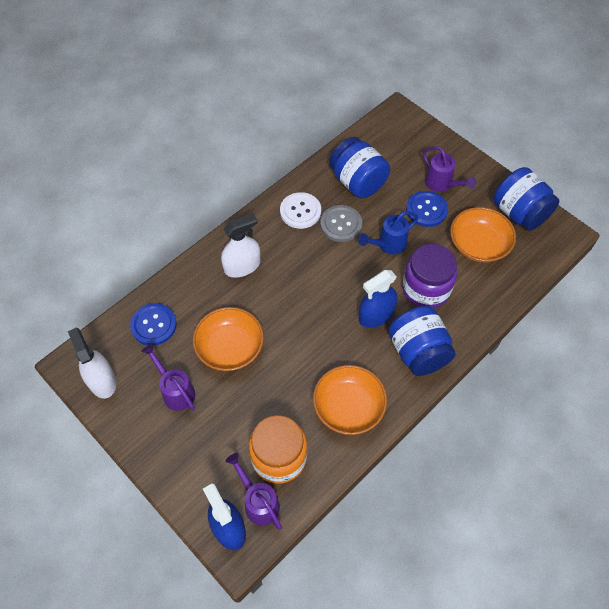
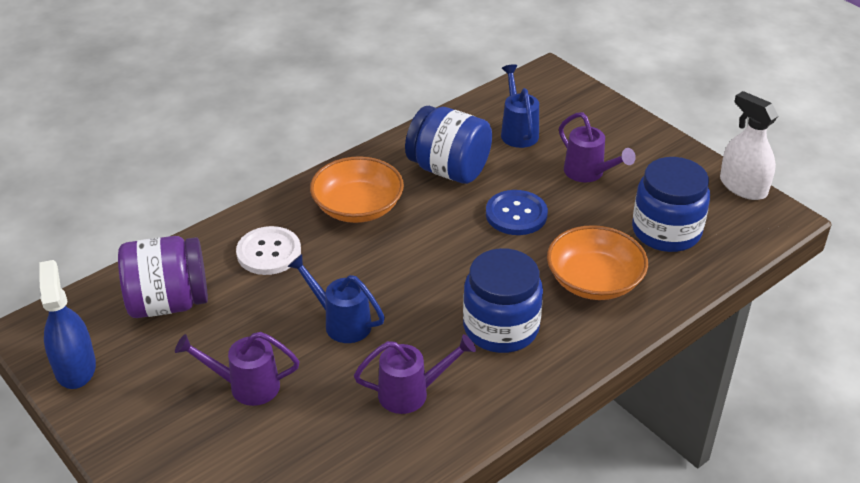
blue button: [130,303,177,346] [406,191,448,227] = 2 -> [486,190,548,235] = 1
blue spray bottle: [203,484,246,550] [359,270,398,328] = 2 -> [39,260,96,389] = 1
blue watering can: [358,211,418,255] = 1 -> [287,254,385,343] [501,64,539,148] = 2
grey button: [320,205,362,242] = 1 -> none = 0
orange bowl: [193,307,264,371] [313,365,387,435] [450,207,516,262] = 3 -> [310,156,404,223] [547,225,648,300] = 2
orange jar: [249,415,307,484] = 1 -> none = 0
white spray bottle: [68,327,116,399] [221,213,260,278] = 2 -> [720,91,778,200] = 1

